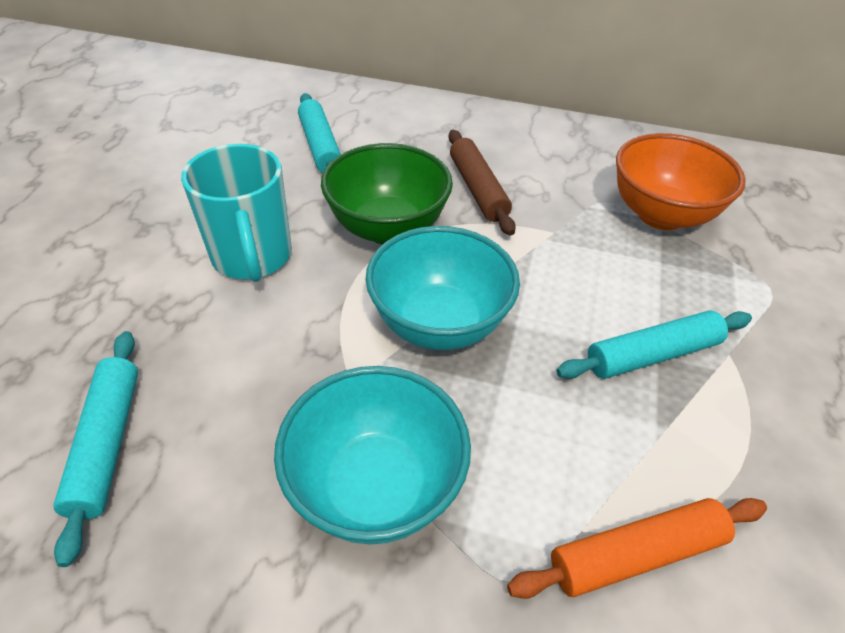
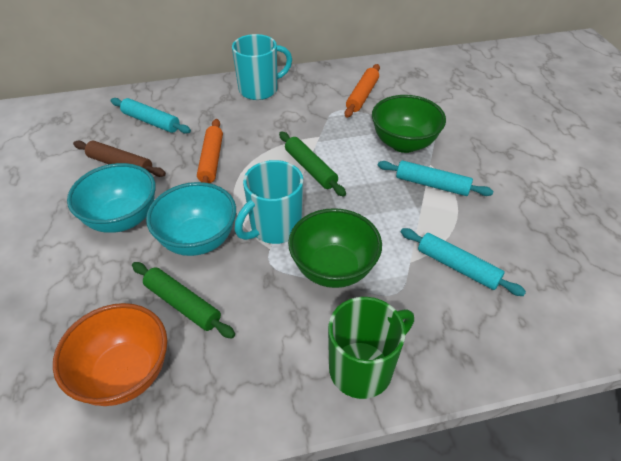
green bowl: [321,143,453,244] = 1 -> [288,208,382,288] [372,95,446,153] = 2
green mug: none = 0 -> [328,297,414,399] = 1
green rolling pin: none = 0 -> [132,262,235,338] [279,132,346,197] = 2
orange rolling pin: [507,498,767,599] = 1 -> [197,119,223,183] [344,64,380,118] = 2
turquoise mug: [181,144,292,282] = 1 -> [232,34,292,100] [235,160,303,244] = 2

